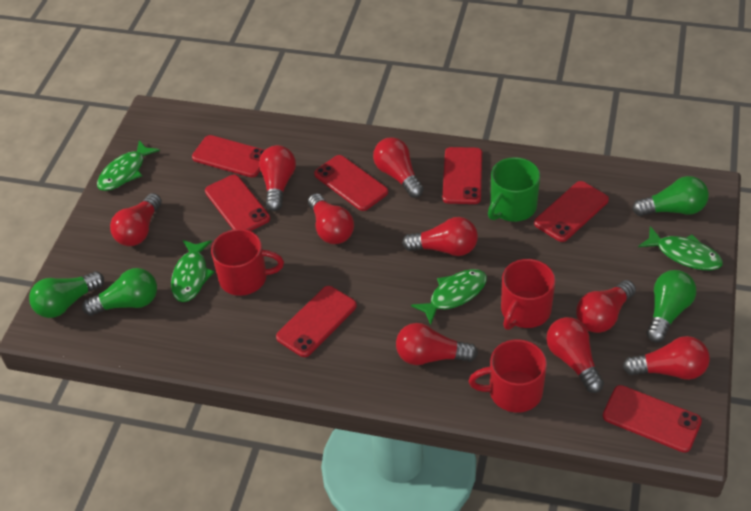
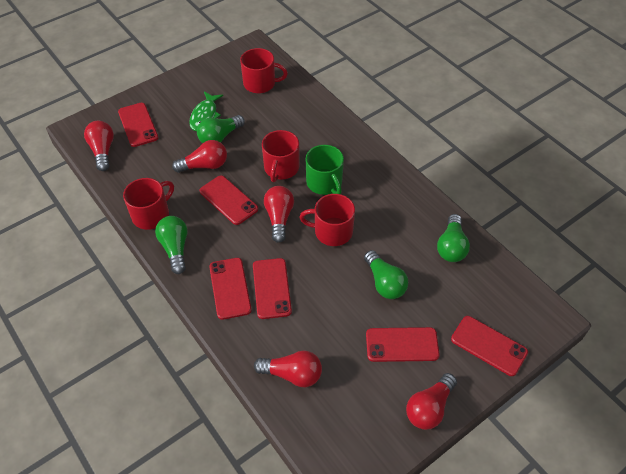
green fish: [97,140,160,191] [171,240,214,302] [411,269,487,325] [638,226,723,270] = 4 -> [189,92,223,131] = 1
red light bulb: [110,193,162,246] [259,145,296,211] [308,193,354,244] [373,137,424,198] [396,323,478,365] [402,217,478,256] [546,317,604,393] [576,280,636,333] [623,336,710,380] = 9 -> [84,121,114,171] [172,140,227,173] [254,350,322,387] [264,186,294,243] [406,373,457,430] = 5
red mug: [211,229,284,296] [468,339,547,412] [501,259,555,330] = 3 -> [123,178,174,230] [240,48,288,93] [262,130,299,182] [299,194,355,246] = 4
red phone: [192,135,265,177] [205,175,270,231] [276,286,357,357] [314,155,388,211] [442,147,482,204] [534,181,609,242] [603,385,702,453] = 7 -> [118,103,158,147] [200,176,258,225] [209,258,252,320] [253,258,292,319] [366,327,440,362] [451,316,528,376] = 6

